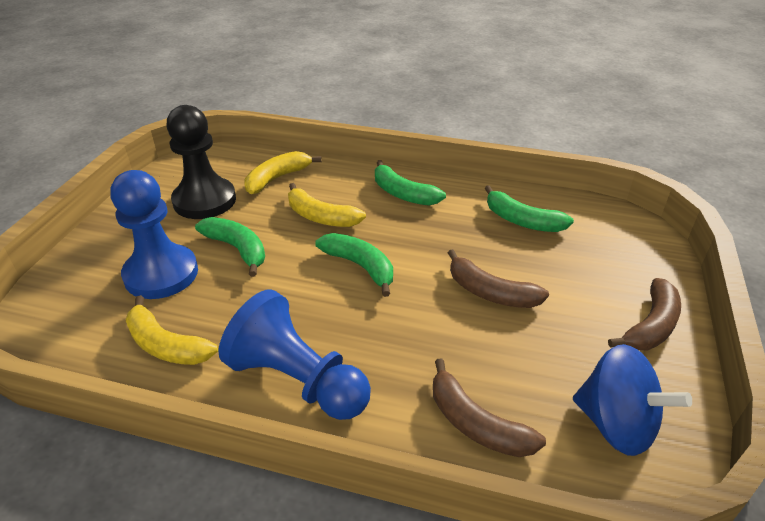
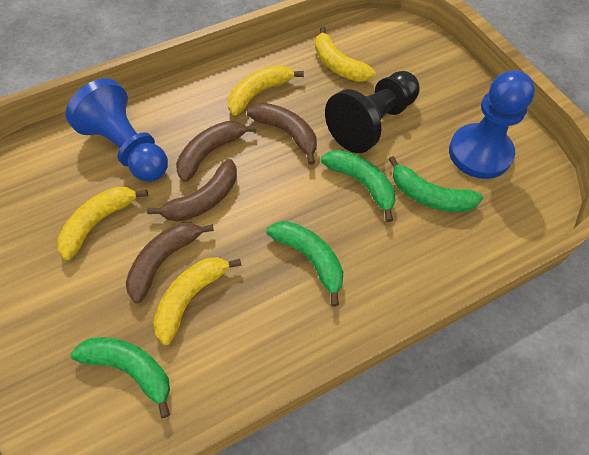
blue spinning top: [573,344,692,456] = 1 -> none = 0
brown banana: [433,359,546,457] [448,249,549,308] [608,278,681,350] = 3 -> [126,223,214,304] [147,159,237,222] [176,121,256,182] [247,103,317,165] = 4
yellow banana: [126,295,218,365] [245,151,322,194] [288,183,366,227] = 3 -> [57,187,148,260] [153,257,242,345] [228,65,304,116] [315,26,376,82] = 4

